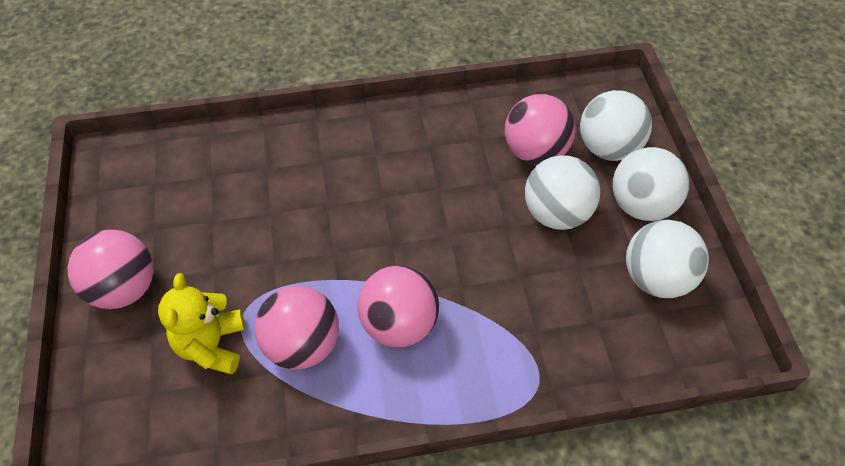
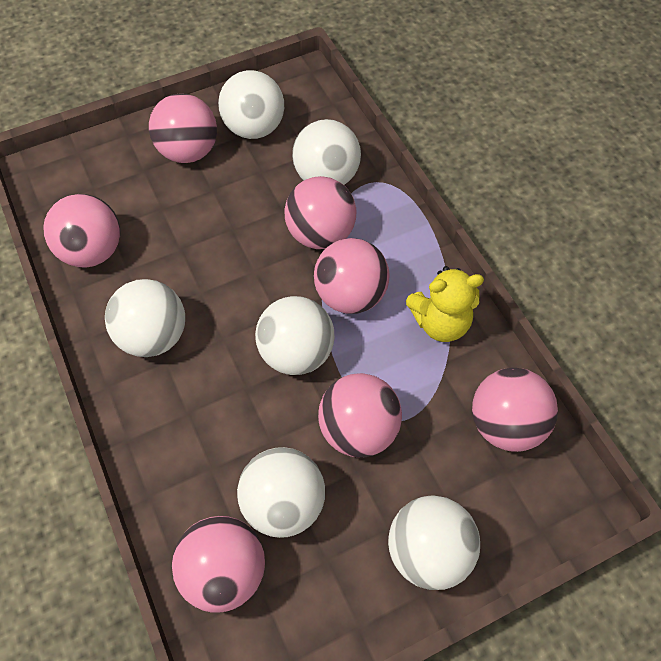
pink ball: [68,230,153,309] [254,286,339,370] [357,265,439,347] [505,94,576,165] = 4 -> [43,194,121,268] [149,94,217,163] [172,516,265,613] [285,176,356,249] [314,238,390,314] [318,373,402,457] [472,368,558,452] = 7
white ball: [525,155,600,230] [580,90,652,161] [613,147,690,221] [626,220,709,298] = 4 -> [105,279,185,357] [218,70,284,139] [237,447,325,538] [255,296,334,375] [292,119,361,185] [388,495,480,590] = 6

